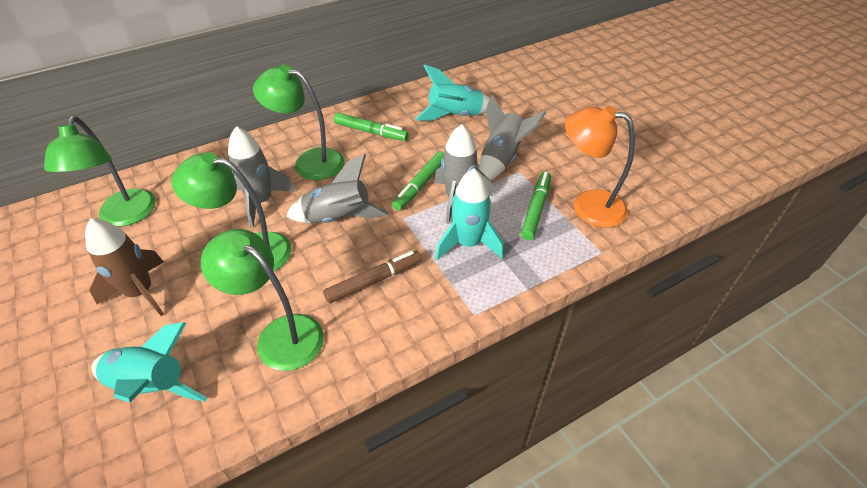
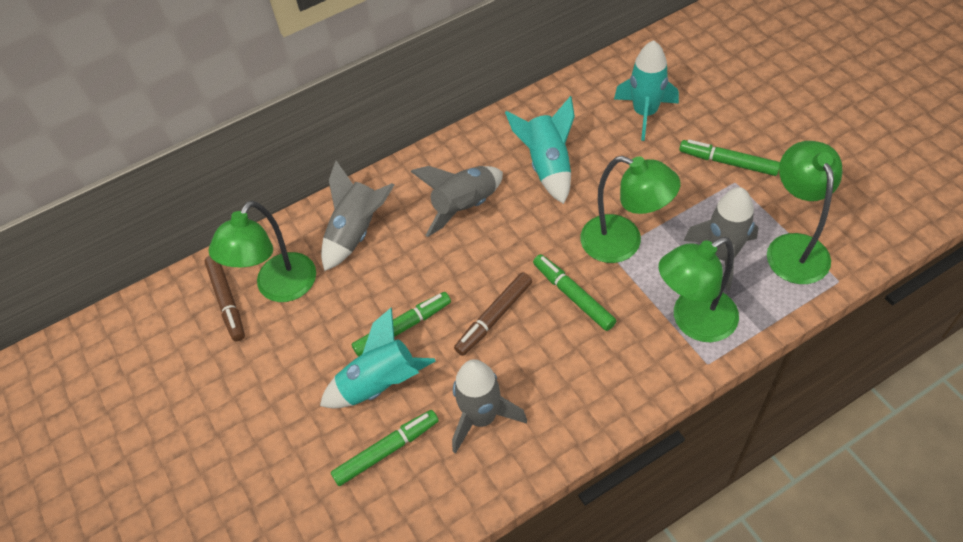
brown marker: [324,251,422,303] = 1 -> [204,256,245,341] [454,272,532,356] = 2
brown rocket: [85,218,164,316] = 1 -> none = 0
green marker: [334,113,409,141] [392,151,444,211] [521,172,551,240] = 3 -> [331,410,439,486] [352,292,451,357] [533,254,616,331] [679,140,780,176] = 4
orange lamp: [565,106,635,227] = 1 -> none = 0

